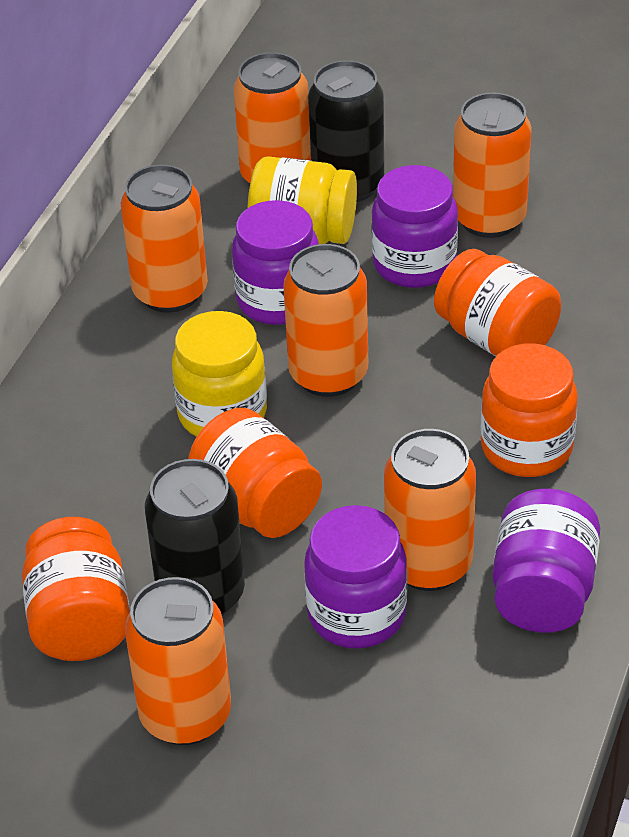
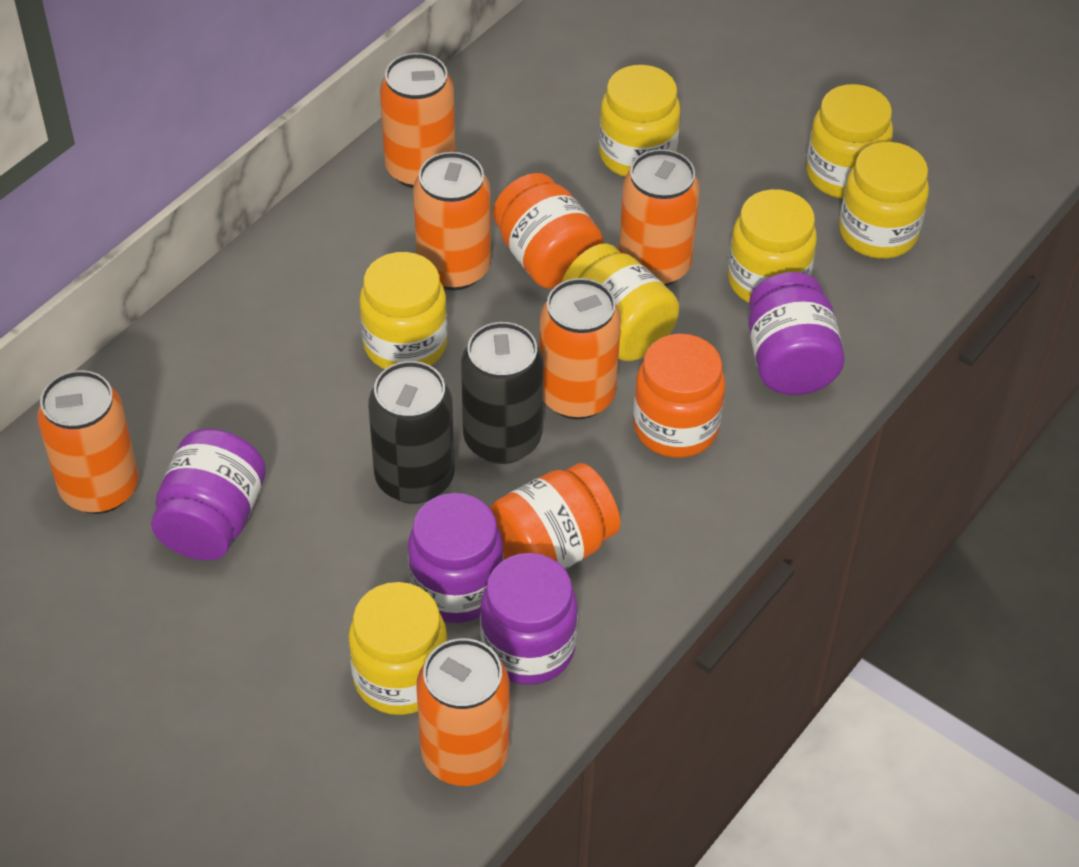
orange jar: [22,517,130,661] [188,407,322,538] [434,249,561,356] [481,343,578,477] = 4 -> [490,463,620,569] [493,173,604,289] [633,334,725,458] = 3
yellow jar: [172,311,267,437] [248,156,357,244] = 2 -> [348,582,447,715] [359,252,448,369] [562,243,679,361] [599,65,680,177] [728,189,817,303] [806,84,893,198] [839,142,929,259] = 7

